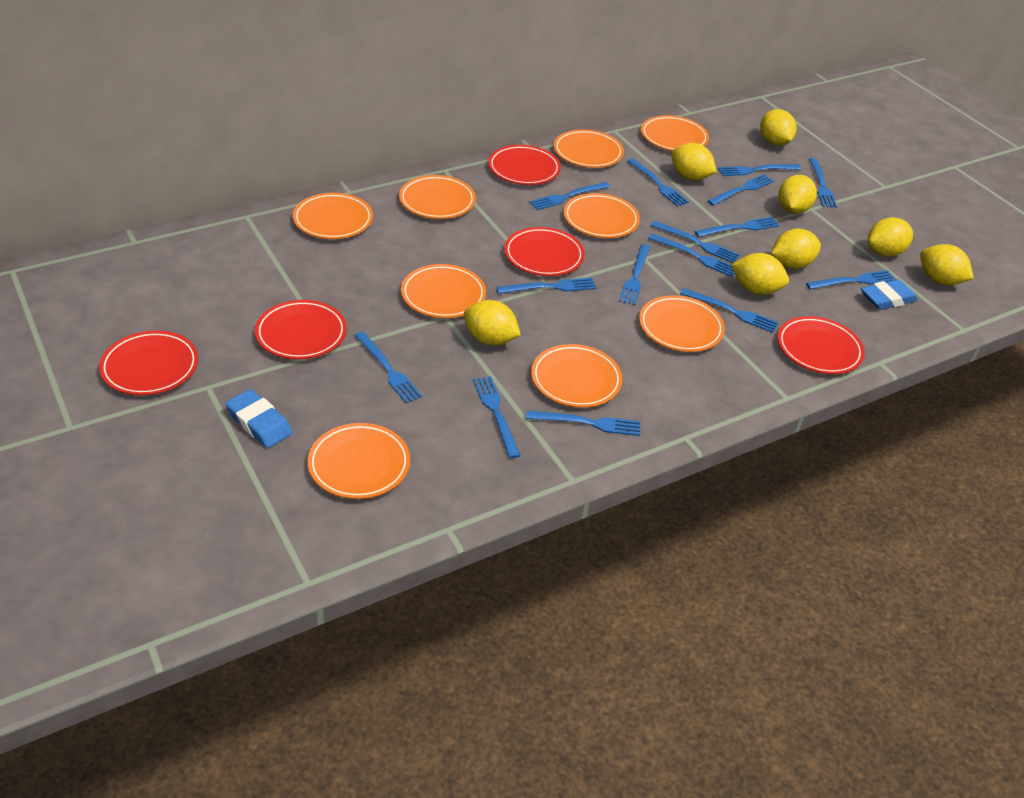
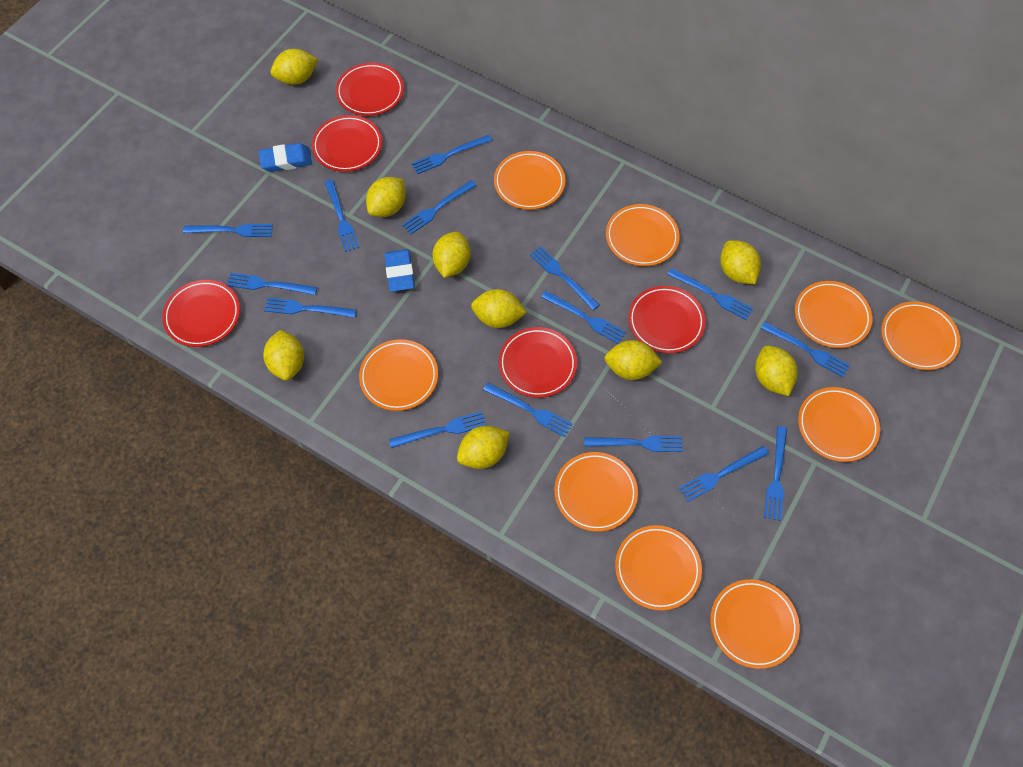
yellow lemon: [464,300,521,346] [671,143,717,180] [731,253,789,295] [760,109,797,146] [771,229,821,269] [778,175,817,214] [868,217,913,257] [920,244,974,285] = 8 -> [263,330,304,381] [271,49,318,85] [366,177,406,217] [432,232,471,278] [457,426,510,469] [471,289,527,328] [605,340,662,380] [720,240,761,284] [755,346,798,396] = 9

